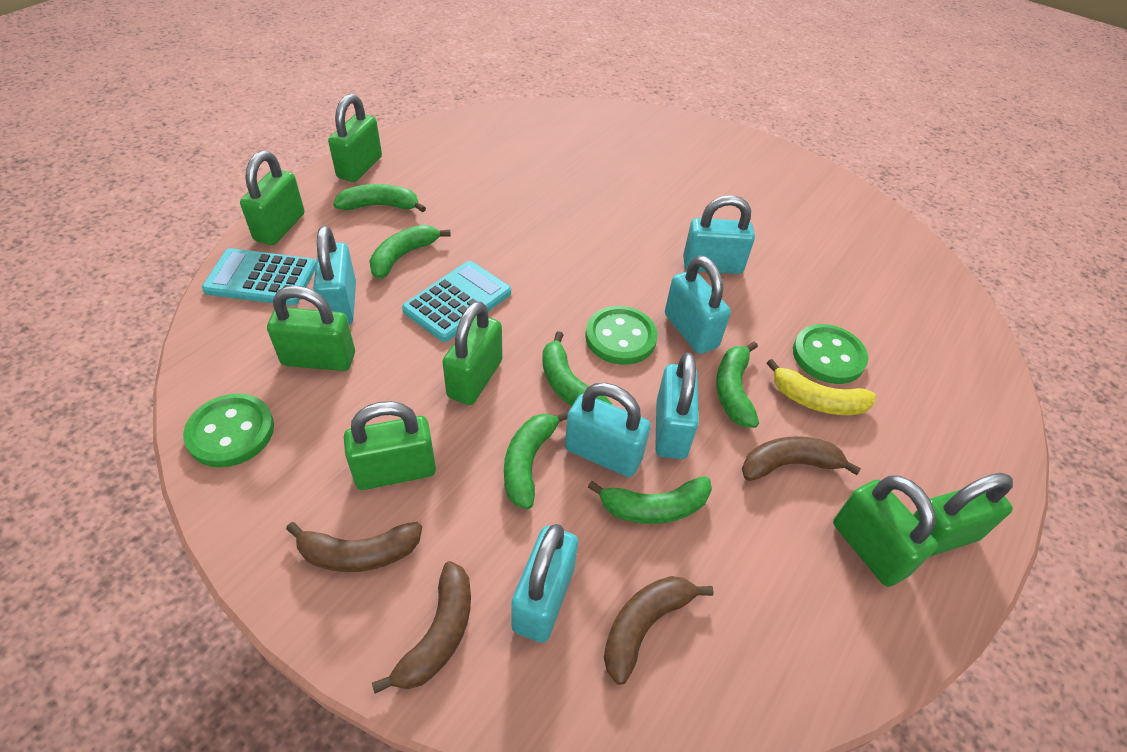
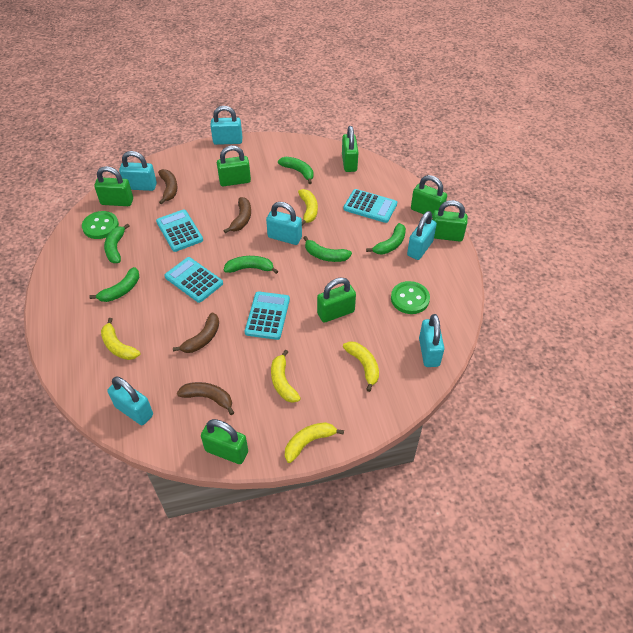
green button: [183,393,274,468] [585,306,658,365] [793,324,868,384] = 3 -> [82,211,119,239] [391,281,430,314] = 2
turquoise calculator: [202,248,316,306] [402,261,511,342] = 2 -> [156,209,203,252] [165,257,223,303] [245,291,290,340] [344,189,397,223] = 4
yellow banana: [767,359,876,415] = 1 -> [101,318,141,360] [271,350,301,403] [285,422,344,463] [298,189,318,226] [343,341,379,392] = 5

